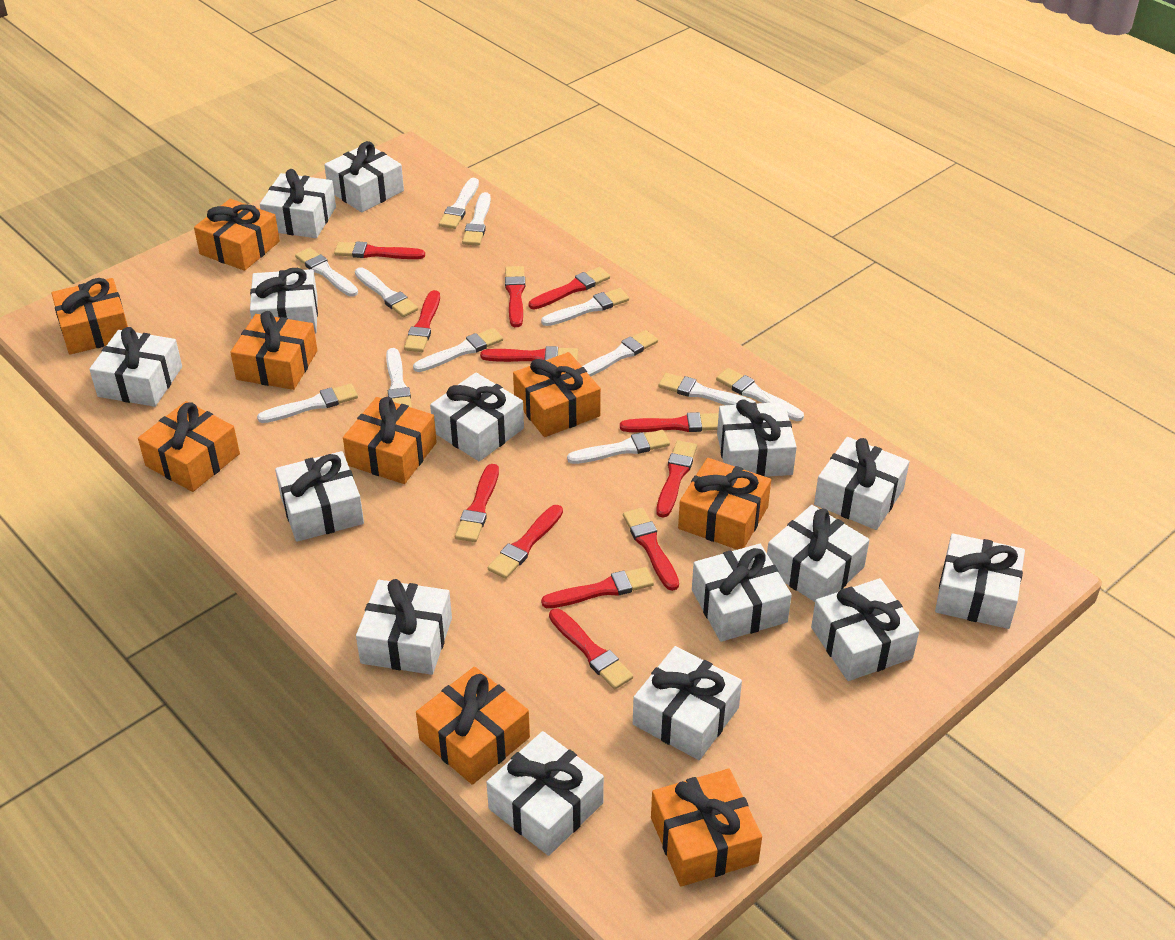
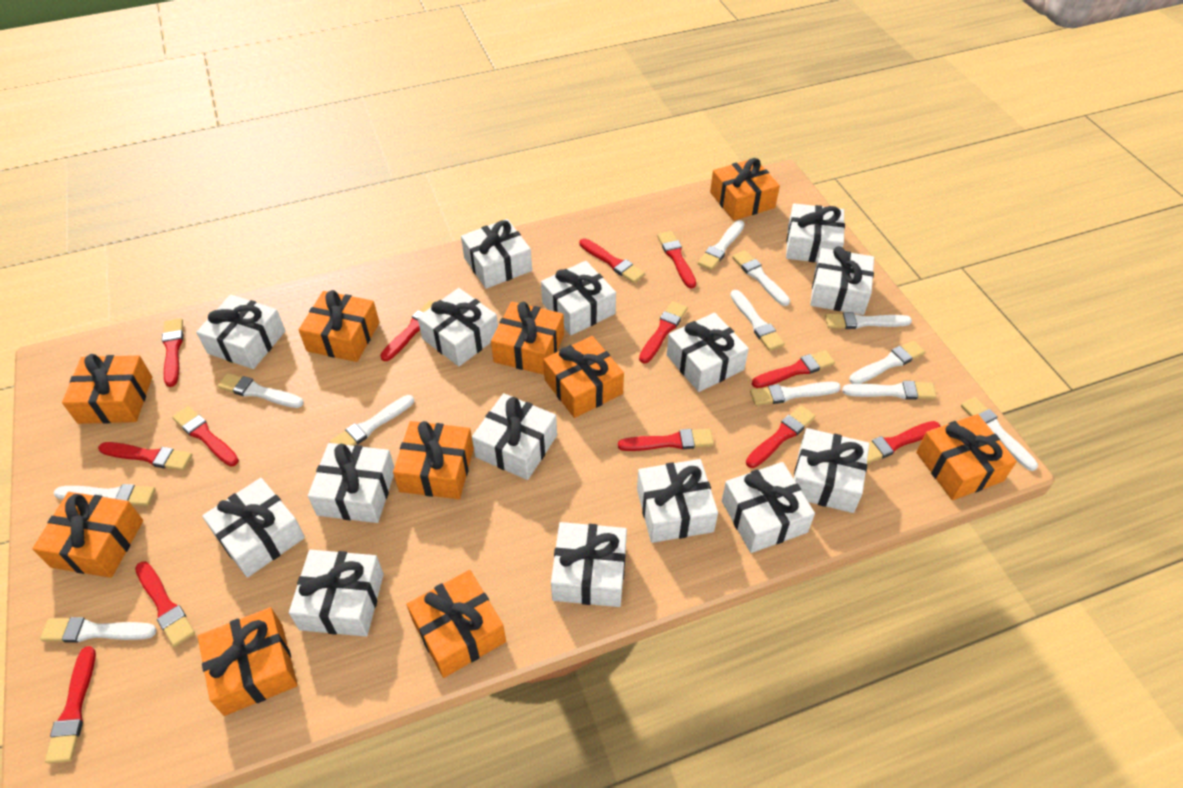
orange gift: [51,278,128,355] [138,401,240,492] [194,199,280,271] [230,311,317,390] [343,397,437,484] [416,667,530,785] [513,352,601,437] [651,769,762,887] [678,458,771,550] = 9 -> [32,492,143,578] [62,354,152,424] [198,607,298,716] [299,290,379,362] [393,421,474,499] [407,570,506,678] [491,302,564,375] [543,336,624,418] [710,158,780,221] [916,414,1017,500] = 10
red brush: [334,242,425,259] [404,290,440,352] [455,464,499,542] [480,346,578,362] [488,505,563,579] [505,266,525,327] [529,267,610,310] [541,567,654,608] [549,608,633,689] [620,412,719,432] [623,508,679,591] [657,440,697,518] = 12 -> [45,646,96,764] [98,442,192,471] [135,561,195,647] [162,318,183,387] [172,406,239,467] [380,301,434,361] [579,238,645,283] [618,429,714,451] [639,301,688,363] [657,231,696,289] [746,406,815,468] [752,350,835,388] [867,421,940,464] = 13

